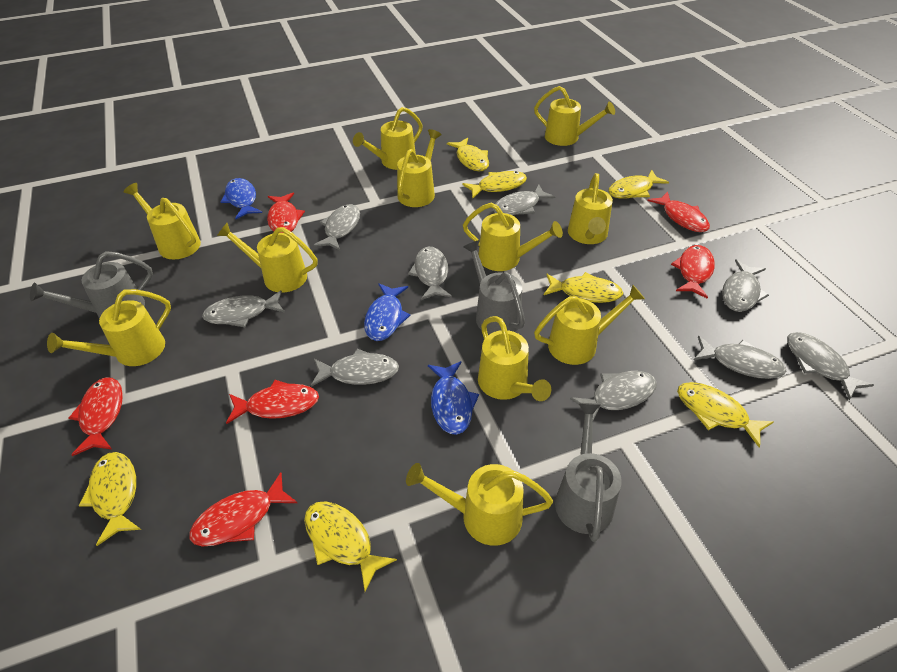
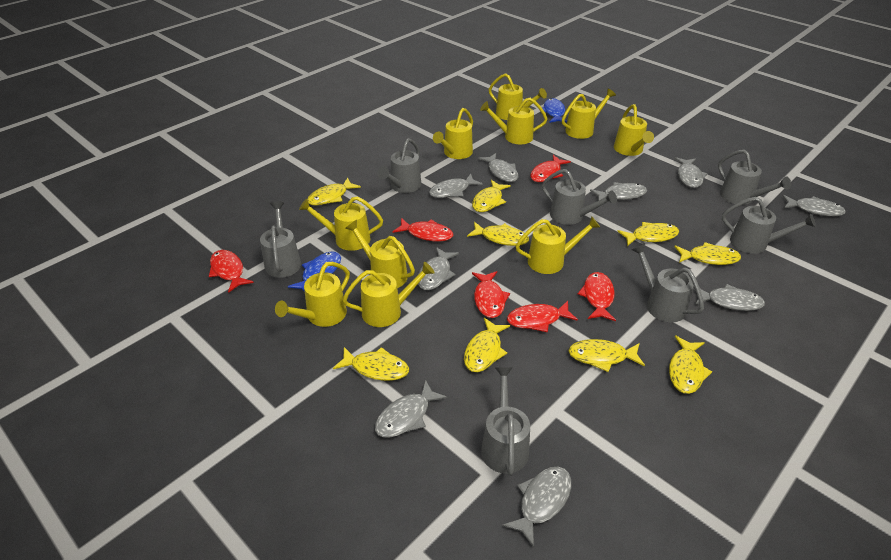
blue fish: [221,178,262,219] [364,283,411,341] [428,361,479,435] = 3 -> [288,251,341,292] [542,98,567,123] = 2
grey watering can: [30,251,153,318] [463,240,525,334] [555,403,622,542] = 3 -> [260,201,301,278] [377,138,421,193] [481,367,530,476] [542,169,617,225] [631,243,704,322] [718,150,791,205] [722,197,816,254] = 7
yellow fish: [79,452,141,546] [304,501,397,592] [447,138,489,171] [462,171,527,199] [544,272,623,303] [608,170,669,199] [677,382,774,448] = 7 -> [307,177,361,206] [333,347,409,381] [464,318,510,372] [467,222,529,246] [472,180,511,212] [568,339,645,372] [617,222,679,246] [669,335,712,394] [674,242,741,265] = 9
yellow watering can: [47,289,171,366] [123,183,201,260] [217,223,318,293] [353,107,423,170] [397,129,442,207] [406,463,553,546] [463,203,563,271] [478,316,551,401] [534,86,615,146] [534,285,645,365] [568,173,613,244] = 11 -> [275,262,350,327] [299,196,383,251] [342,262,434,327] [345,220,415,288] [433,108,473,159] [480,98,548,144] [489,73,547,120] [516,216,600,274] [562,88,616,139] [614,104,654,156] = 10

